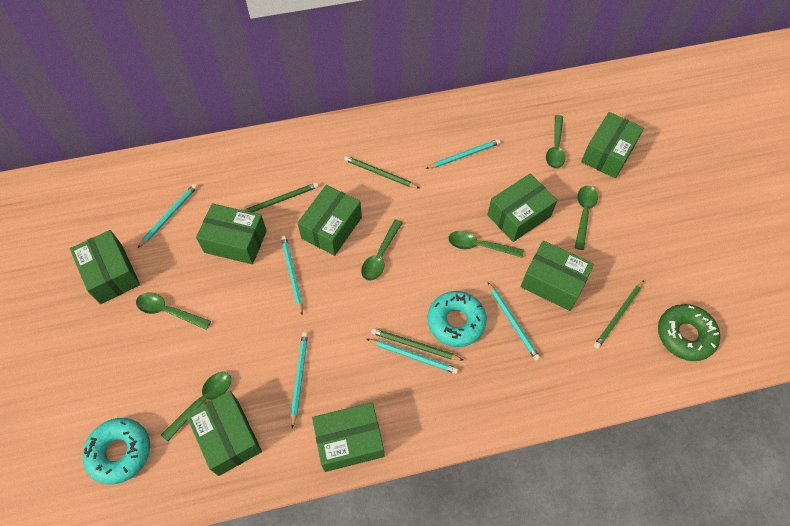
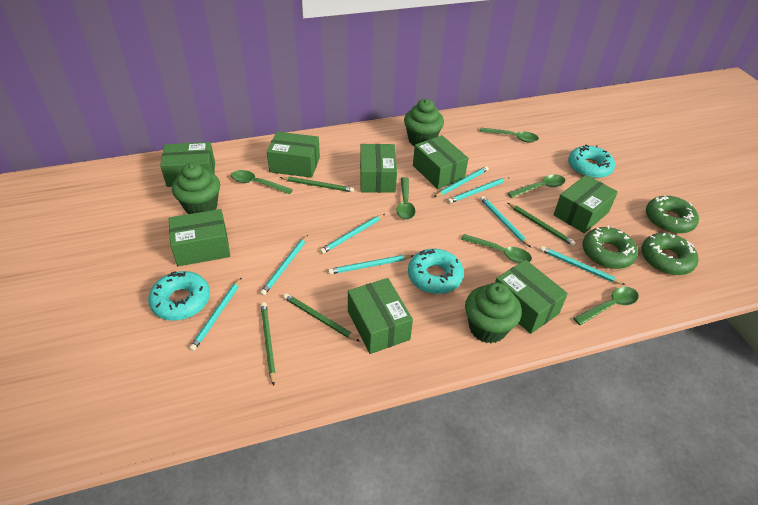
green cupcake: none = 0 -> [172,163,220,214] [404,99,444,146] [465,282,522,343] = 3
green donut: [658,304,720,361] = 1 -> [583,225,638,269] [641,233,698,275] [646,195,699,234] = 3
turquoise donut: [83,418,150,485] [428,291,487,347] = 2 -> [148,271,210,321] [408,249,464,294] [568,145,615,178] = 3
turquoise pencil: [137,184,197,249] [281,235,303,315] [291,332,308,429] [367,339,458,374] [426,139,500,169] [487,281,540,361] = 6 -> [189,277,242,351] [260,235,308,296] [320,214,385,254] [328,255,414,274] [434,166,489,197] [448,178,509,203] [480,196,531,247] [540,246,625,285] = 8

